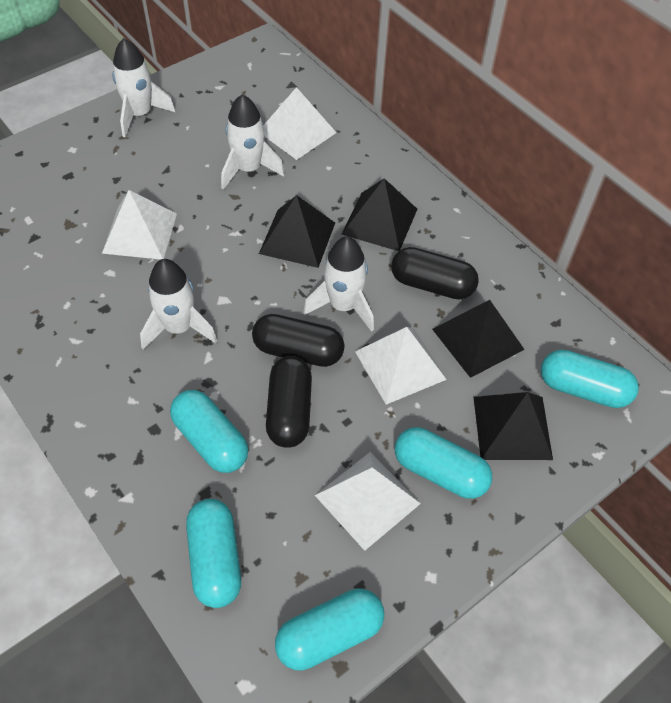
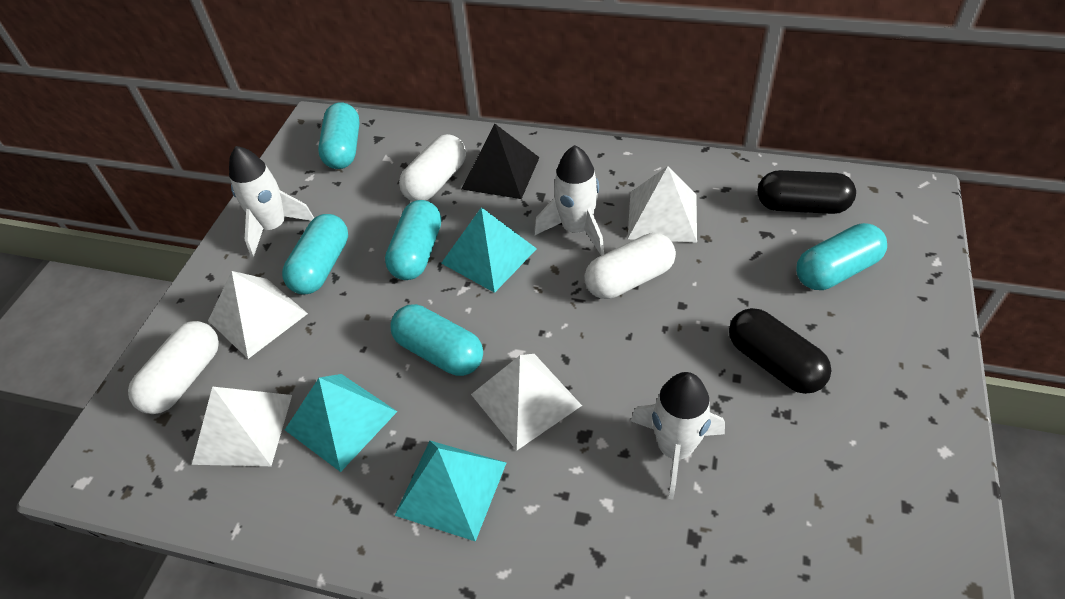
black capsule: [252,314,345,367] [266,356,312,448] [391,247,479,300] = 3 -> [729,308,831,394] [758,170,856,214] = 2
black pyramid: [259,195,335,268] [341,178,417,251] [432,300,525,378] [474,392,553,460] = 4 -> [462,124,540,199] = 1
turquoise pyramid: none = 0 -> [285,374,397,472] [394,441,506,542] [441,207,537,293] = 3
white capsule: none = 0 -> [128,321,219,414] [399,134,466,201] [585,233,676,299] = 3
white rocket: [112,38,176,137] [140,259,217,350] [221,94,285,190] [303,236,374,332] = 4 -> [229,146,314,257] [534,145,604,256] [631,372,725,500] = 3

